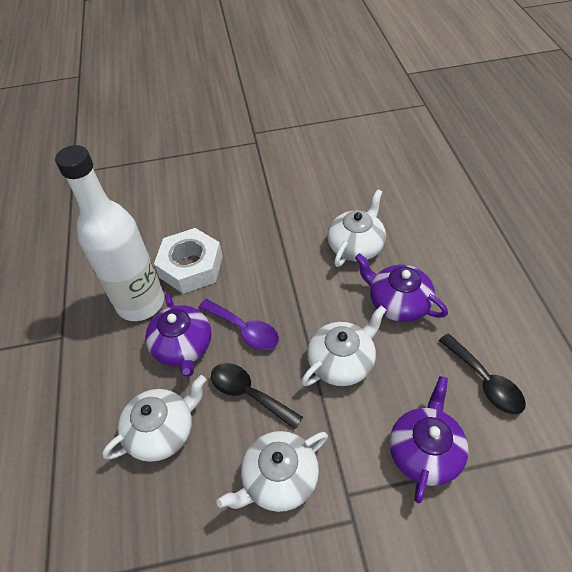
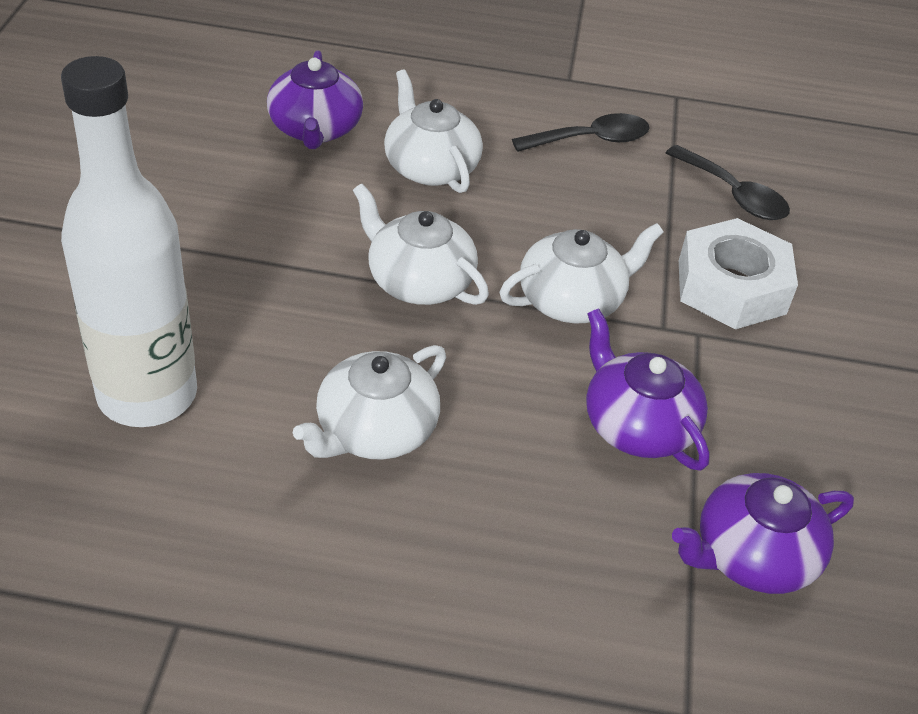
purple spoon: [199,299,279,350] = 1 -> none = 0

